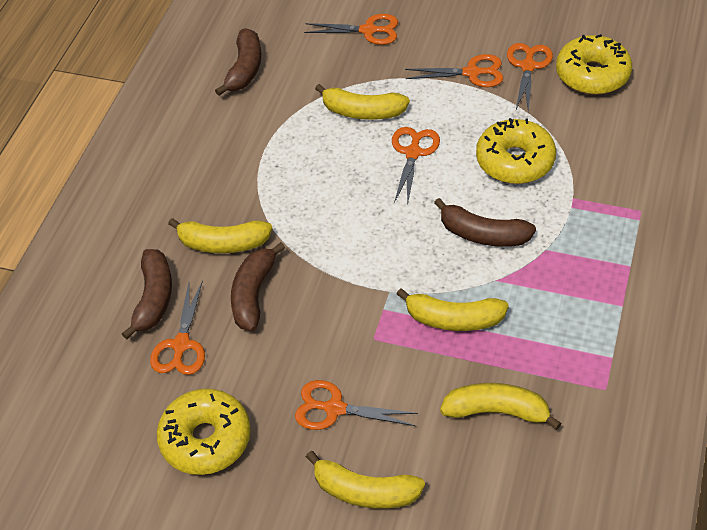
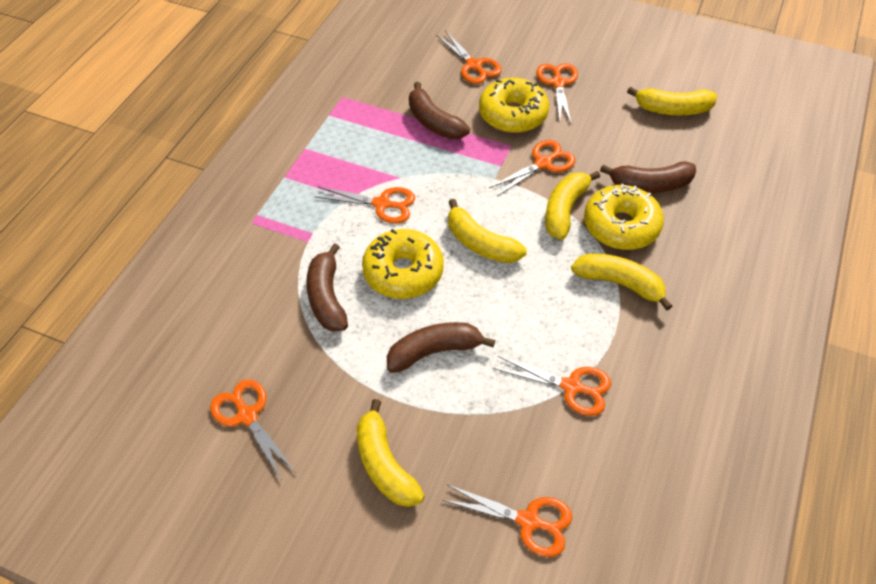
orange scissors: [150,280,205,375] [295,380,418,430] [304,14,398,45] [392,127,440,206] [405,54,504,87] [507,43,553,113] = 6 -> [210,379,295,479] [315,187,415,224] [436,30,502,84] [443,485,572,557] [489,140,575,196] [493,356,611,416] [536,63,578,123] = 7

